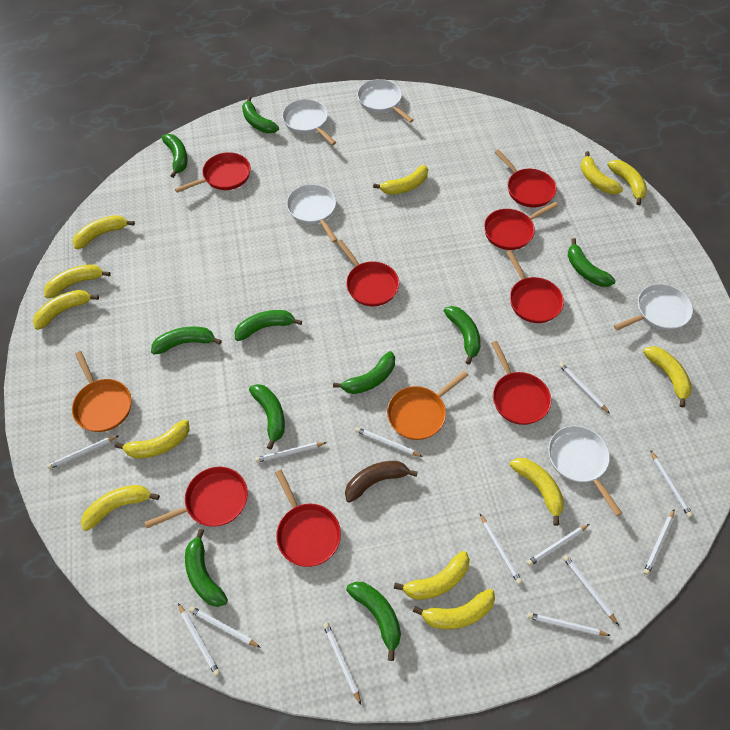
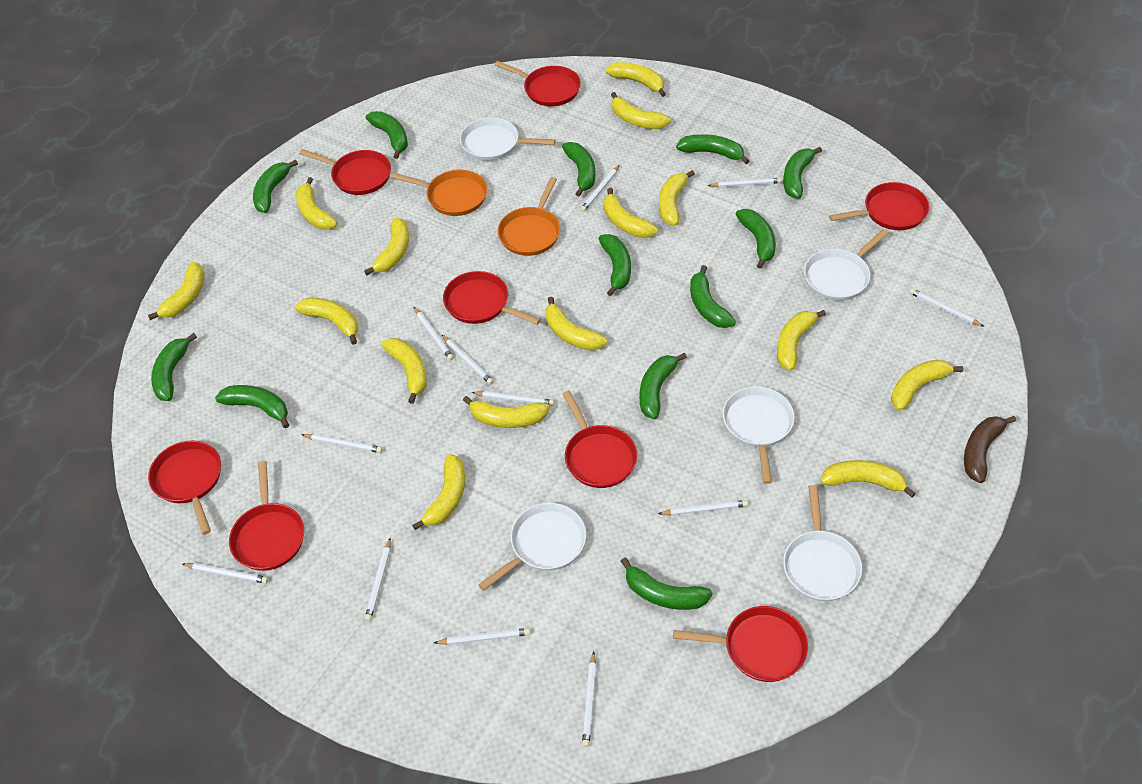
green banana: [151,326,222,355] [161,134,188,178] [185,529,228,607] [235,310,302,341] [242,97,279,134] [249,384,285,450] [333,351,395,394] [346,582,401,661] [444,306,481,365] [568,238,616,287] = 10 -> [151,333,197,401] [215,385,289,428] [253,159,298,213] [366,111,408,159] [562,142,595,196] [599,234,631,296] [621,558,713,610] [640,353,687,419] [676,134,749,164] [690,265,736,328] [736,209,776,269] [783,147,822,199] = 12
white pencil: [47,435,119,469] [178,603,220,676] [189,606,261,648] [255,442,327,463] [323,622,361,704] [355,427,423,457] [480,514,522,584] [527,524,589,566] [527,613,611,636] [559,363,610,414] [563,555,619,625] [643,510,674,575] [650,450,693,517] = 13 -> [182,563,268,584] [302,434,383,453] [365,538,391,621] [414,307,454,360] [434,628,530,645] [442,335,493,385] [471,391,554,406] [580,165,619,212] [582,651,596,747] [658,500,748,516] [708,178,782,188] [909,288,984,327] = 12
yellow banana: [33,290,99,330] [44,264,111,298] [73,215,135,249] [81,485,160,531] [115,420,190,458] [373,165,428,195] [394,551,470,600] [413,589,495,629] [510,458,564,526] [581,151,623,194] [608,160,647,205] [643,346,692,407] = 12 -> [148,262,205,320] [295,298,358,345] [296,177,337,230] [364,218,409,275] [382,338,427,404] [412,454,465,530] [463,396,550,428] [545,297,607,351] [603,188,658,238] [606,62,666,97] [611,92,671,129] [659,170,695,225] [777,310,826,371] [820,460,916,498] [891,360,963,411] = 15

